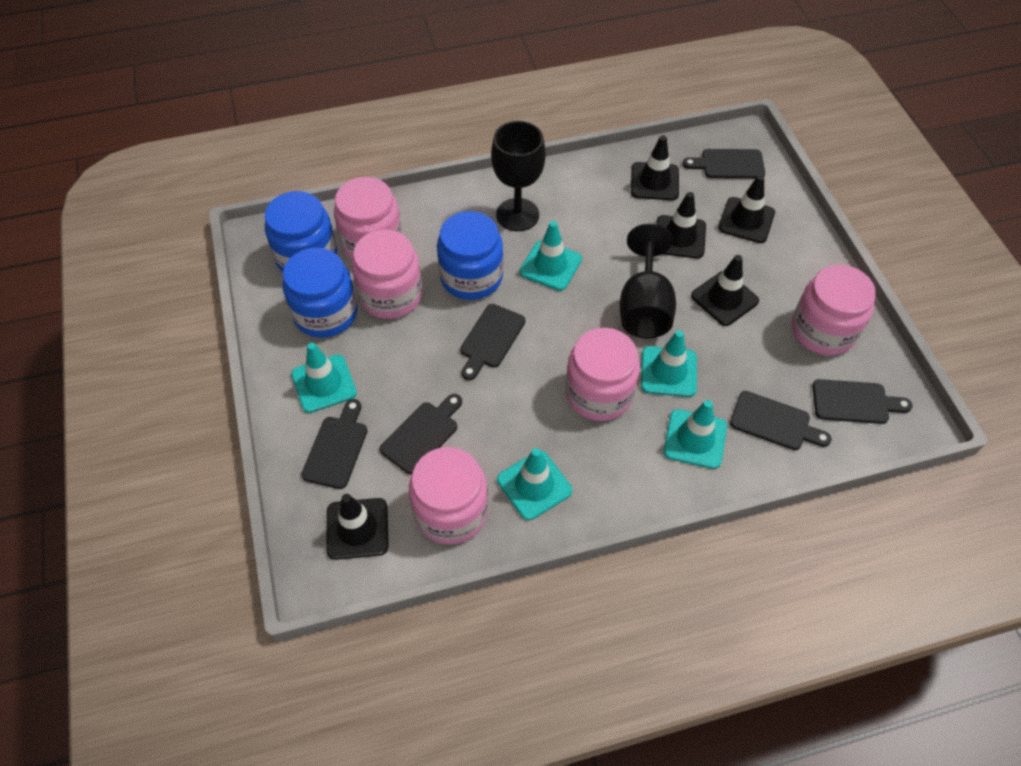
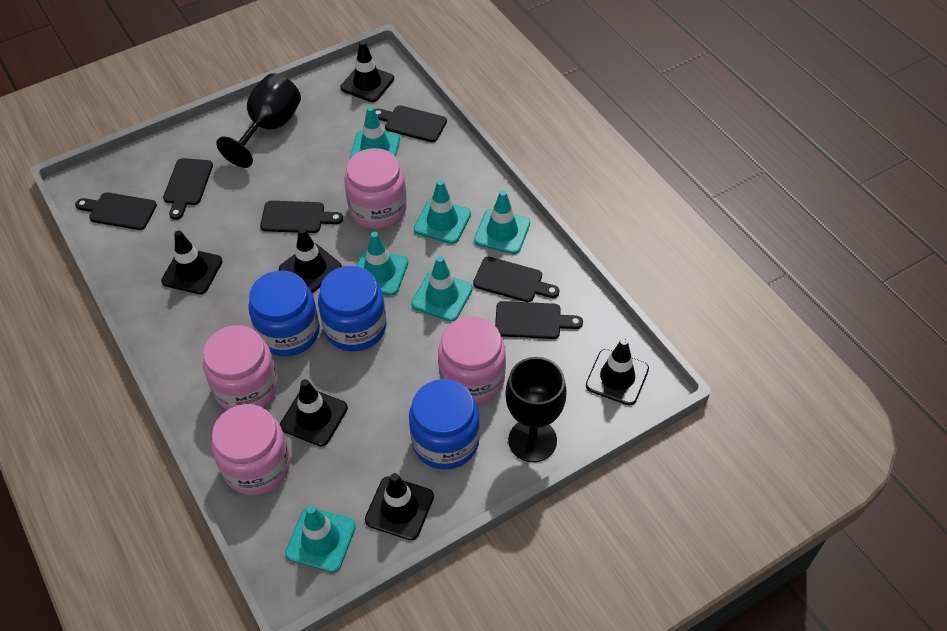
black traffic cone: [326,494,389,560] [631,135,679,200] [656,192,706,259] [691,255,759,326] [718,175,775,243] = 5 -> [161,230,223,294] [279,228,342,293] [280,379,348,446] [340,41,394,102] [365,473,434,540] [586,338,649,406] = 6
pink jar: [334,177,402,260] [352,229,423,319] [409,447,488,544] [565,328,640,421] [792,265,876,356] = 5 -> [203,325,278,410] [212,404,291,495] [345,148,407,229] [438,316,506,404] = 4
turquoise traffic cone: [292,343,357,413] [497,448,572,520] [520,221,582,291] [641,330,697,397] [664,400,727,469] = 5 -> [285,506,356,572] [350,106,400,159] [357,232,408,295] [411,256,473,322] [414,180,471,244] [474,190,530,254] = 6

